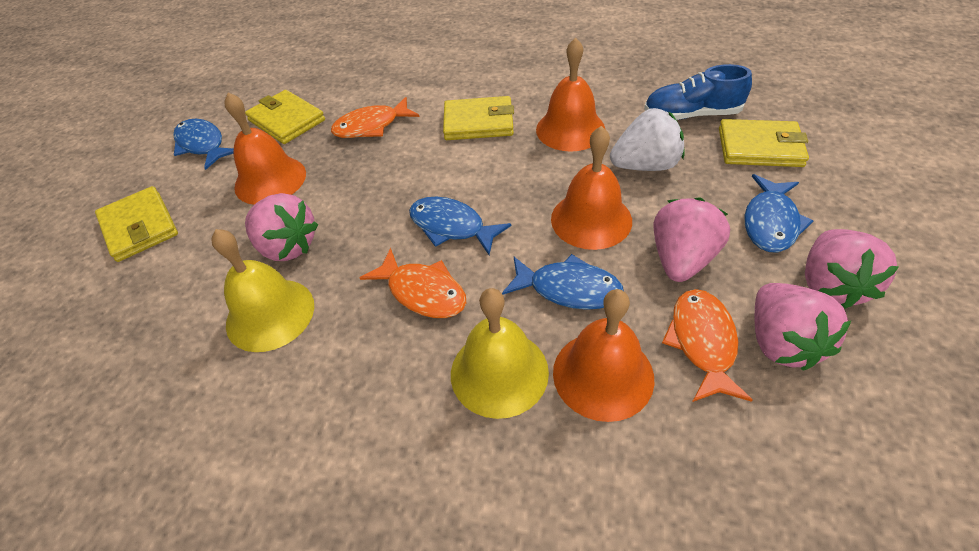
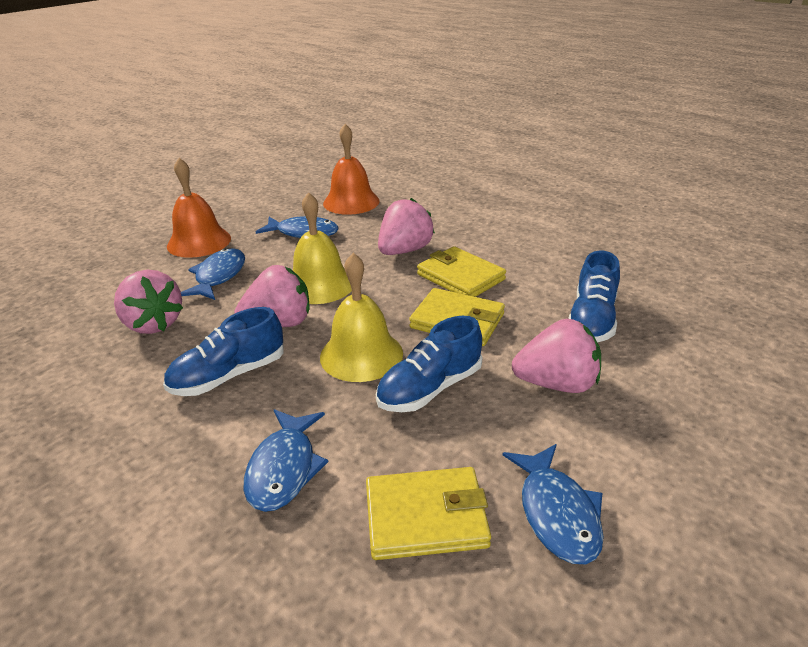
blue shoe: [644,64,752,120] = 1 -> [163,307,284,396] [376,316,483,412] [568,251,620,343] = 3
orange bell: [225,92,306,205] [536,38,605,152] [551,126,632,250] [553,289,655,422] = 4 -> [167,158,231,258] [323,124,380,215] = 2
orange fish: [331,97,420,138] [360,248,466,318] [662,289,753,402] = 3 -> none = 0
white strawberry: [610,108,685,171] = 1 -> none = 0
yellow wallet: [95,186,178,262] [245,90,325,144] [443,96,514,140] [719,119,809,167] = 4 -> [366,467,491,560] [409,288,505,346] [417,246,506,297] = 3

